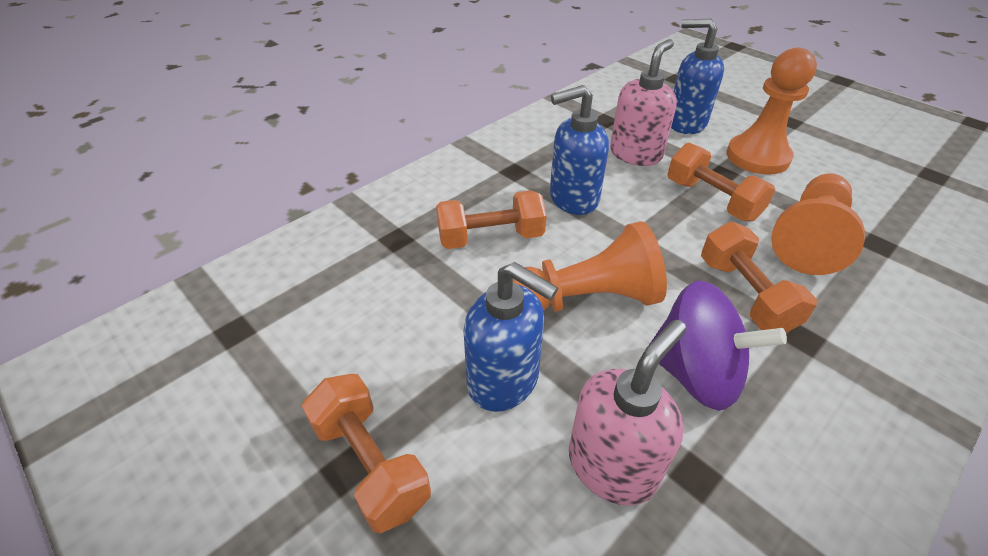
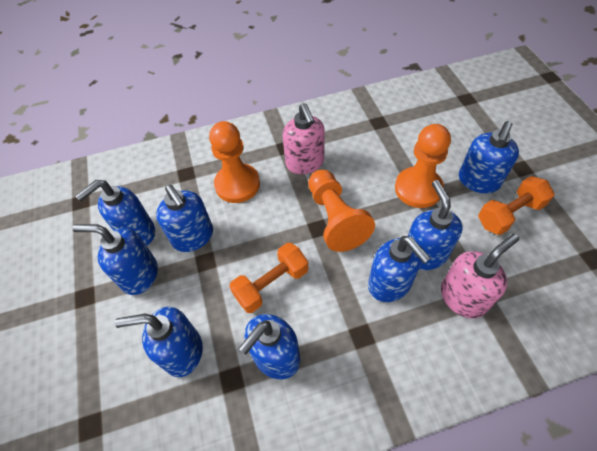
blue soap dispenser: [463,262,558,412] [550,85,609,215] [671,19,724,134] = 3 -> [72,224,158,295] [75,180,155,246] [115,307,203,377] [156,185,213,252] [238,314,300,379] [368,236,431,302] [408,180,463,270] [459,121,519,194] = 8
orange dumbbell: [302,374,431,533] [436,190,547,249] [668,143,775,221] [701,222,817,333] = 4 -> [229,243,308,313] [478,176,555,235] = 2
purple spinning top: [648,280,787,411] = 1 -> none = 0

